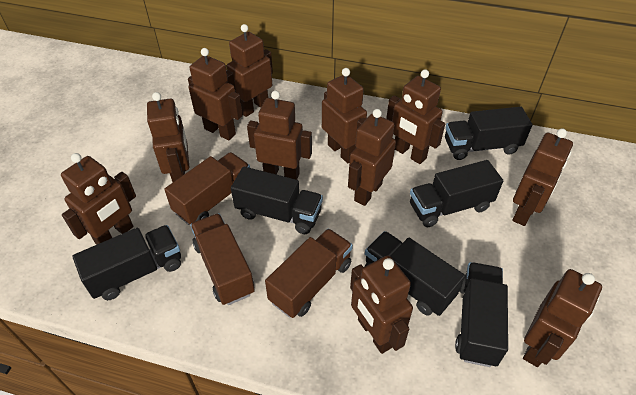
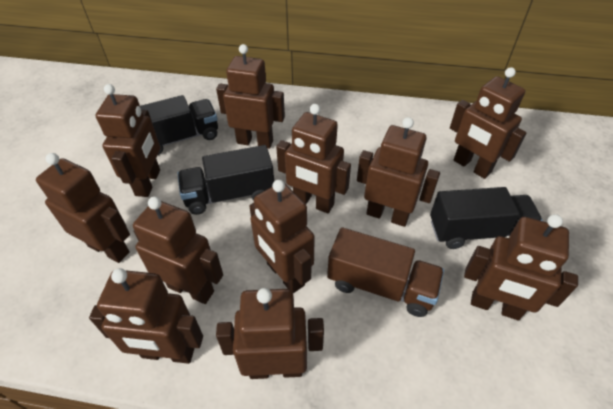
black truck: [72,225,181,300] [231,167,323,234] [365,231,465,316] [410,160,503,227] [445,107,533,160] [455,262,508,367] = 6 -> [140,95,218,155] [178,145,274,215] [430,187,543,249] = 3
brown truck: [164,152,250,225] [190,213,255,305] [265,228,353,318] = 3 -> [327,227,444,317] = 1

